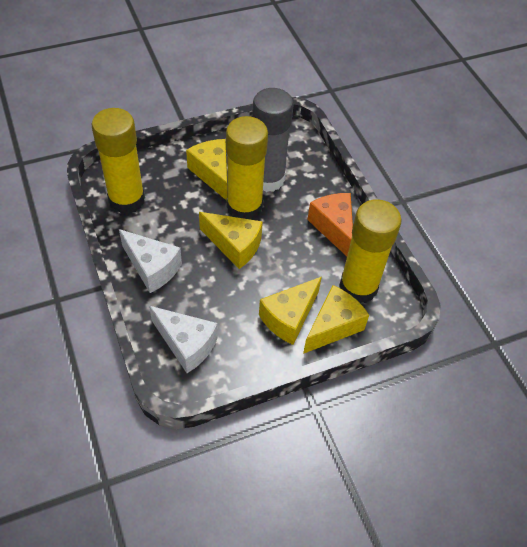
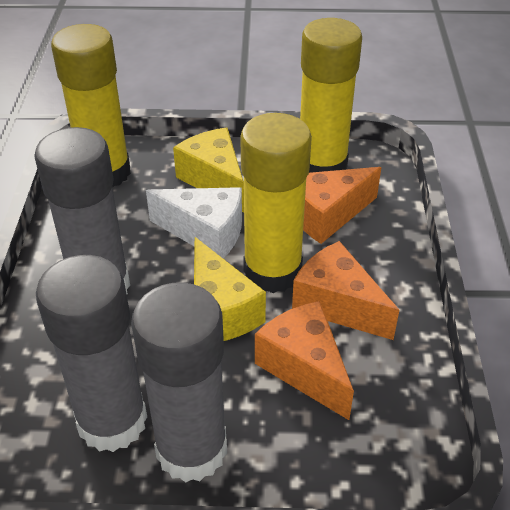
grey glue stick: [252,88,294,192] = 1 -> [34,127,130,294] [36,255,147,452] [131,283,227,483] = 3
orange cheese: [307,193,353,256] = 1 -> [255,301,354,420] [292,241,399,340] [303,167,381,244] = 3
white cheese: [119,229,182,293] [149,306,218,373] = 2 -> [146,187,242,259] = 1
yellow cheese: [186,139,227,201] [199,212,263,269] [259,277,322,345] [303,285,369,354] = 4 -> [173,128,244,213] [194,237,266,341] = 2

